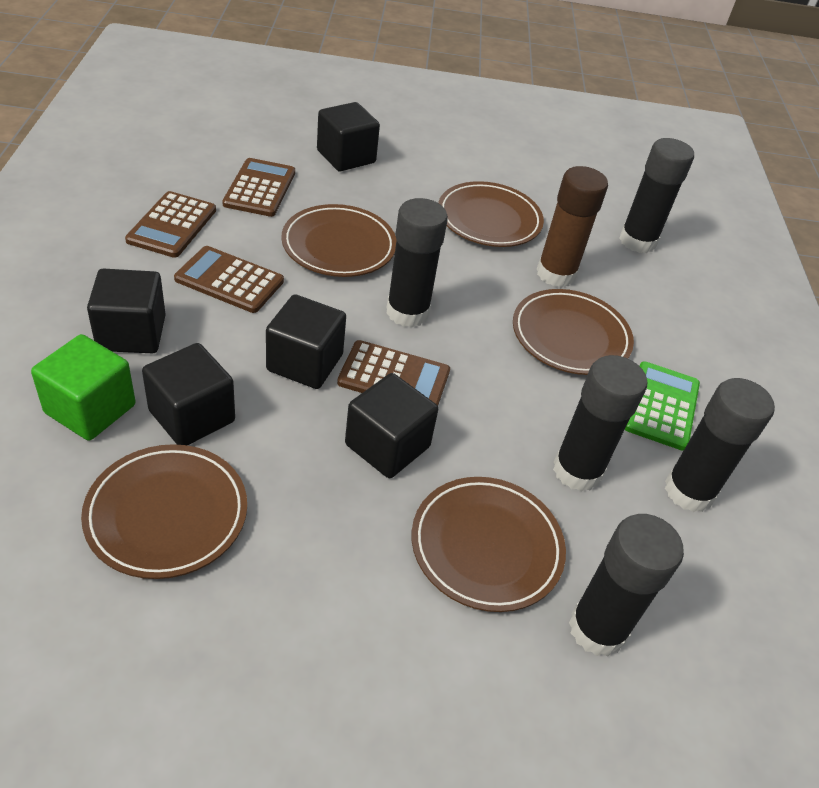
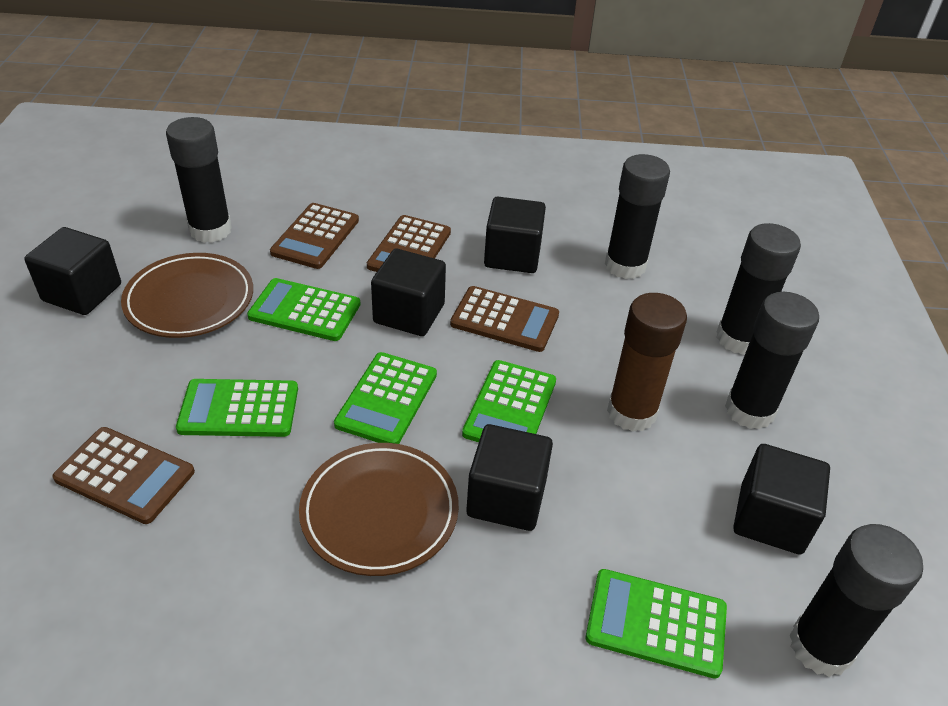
brown plate: [81,444,247,579] [281,204,396,277] [412,477,566,612] [438,181,544,247] [513,289,634,375] = 5 -> [121,253,253,338] [299,443,459,576] = 2
green calculator: [625,361,700,451] = 1 -> [176,379,298,437] [247,278,361,341] [334,352,437,444] [462,360,556,442] [586,569,727,679] = 5
green cube: [31,334,136,441] = 1 -> none = 0

